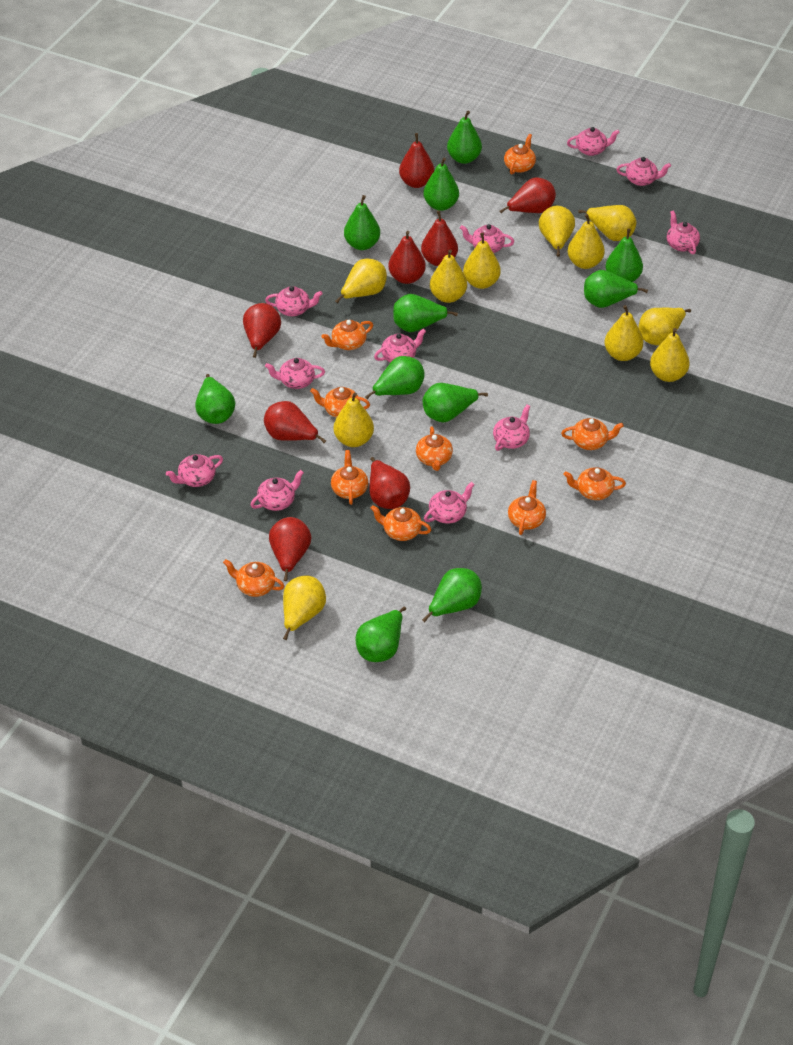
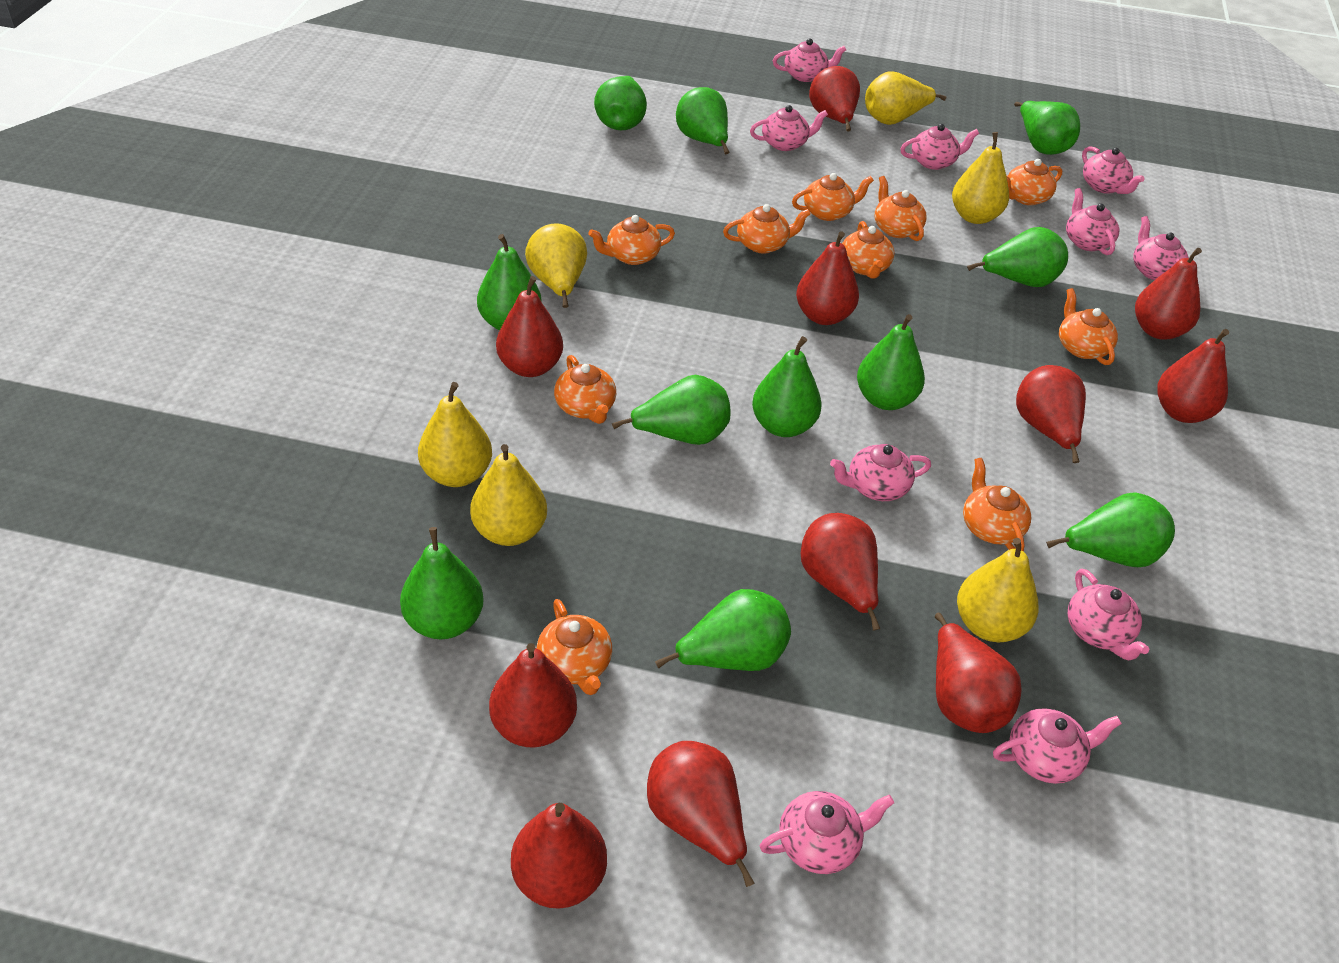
pink teapot: [166,454,223,487] [250,470,304,511] [265,286,323,316] [265,358,325,389] [374,328,426,363] [424,482,475,524] [460,224,514,253] [493,405,530,451] [567,127,620,156] [616,157,671,186] [667,211,700,254] = 11 -> [750,105,828,151] [760,791,894,874] [773,39,846,82] [830,444,931,501] [901,124,979,170] [993,708,1122,784] [1066,188,1119,255] [1068,569,1149,661] [1082,146,1145,194] [1133,216,1189,280] = 10
red pear: [243,303,281,358] [264,401,326,443] [269,517,311,581] [369,457,410,509] [388,231,426,284] [399,133,434,188] [421,211,458,266] [500,178,556,213] = 8 -> [489,643,577,747] [496,276,563,377] [511,803,607,909] [647,741,754,887] [796,231,859,325] [801,513,880,631] [809,66,860,132] [935,613,1022,733] [1016,365,1086,463] [1135,248,1202,340] [1157,329,1229,423] = 11
yellow pear: [283,576,326,640] [333,393,374,447] [335,259,387,303] [430,249,467,303] [463,233,501,289] [539,206,575,256] [568,214,605,269] [578,205,636,241] [604,305,643,361] [638,308,691,345] [650,328,690,382] = 11 -> [418,382,492,487] [470,444,547,546] [525,223,587,308] [865,71,946,125] [952,132,1009,224] [957,538,1039,642] = 6

